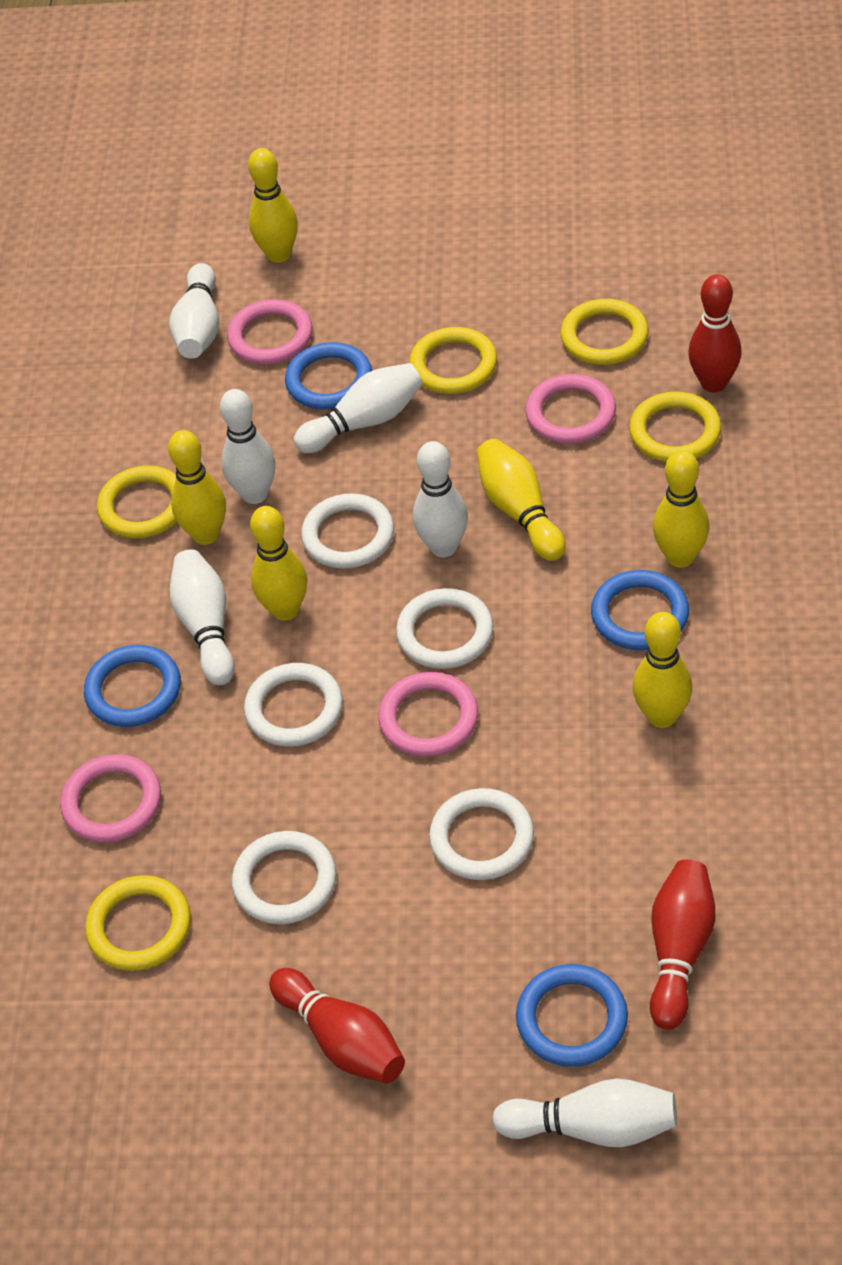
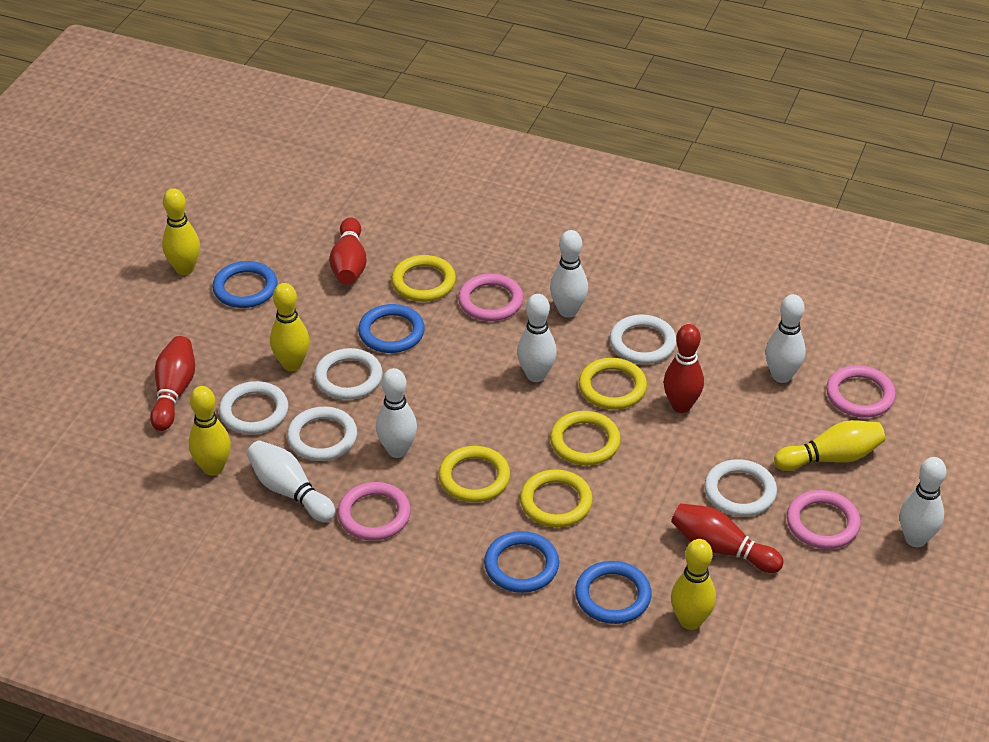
red bowling pin: [269,968,405,1084] [650,860,715,1030] [688,274,742,392] = 3 -> [150,336,195,431] [329,217,367,285] [664,324,704,413] [671,503,784,573] = 4
yellow bowling pin: [168,430,226,545] [248,148,298,263] [250,506,307,621] [477,439,565,561] [633,612,692,728] [653,450,709,568] = 6 -> [162,188,200,275] [189,386,231,476] [270,283,310,371] [671,539,716,630] [774,420,885,471] = 5

